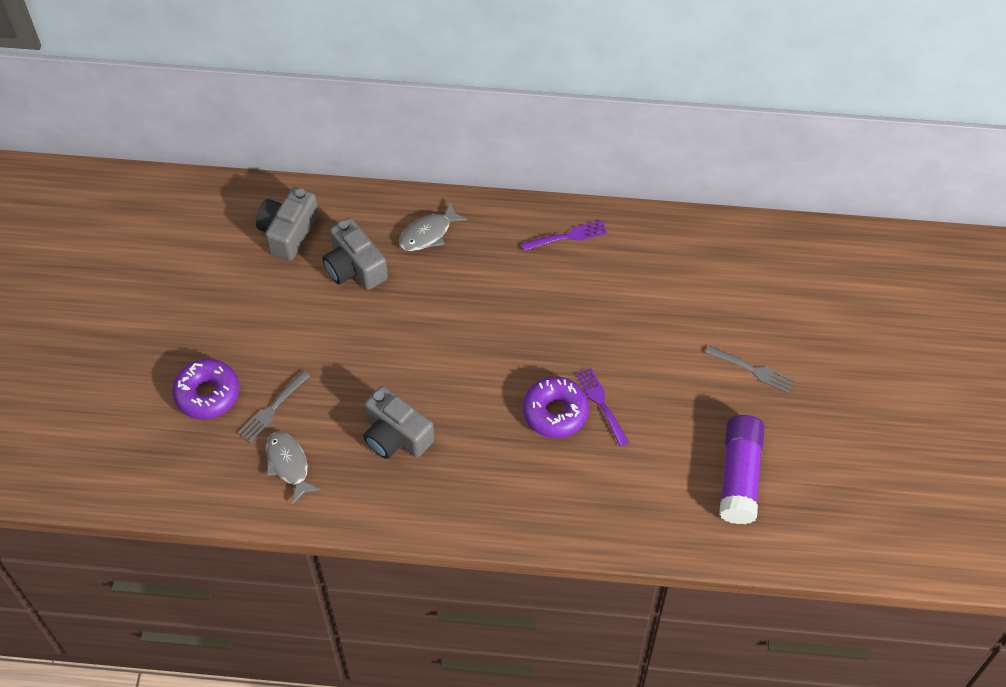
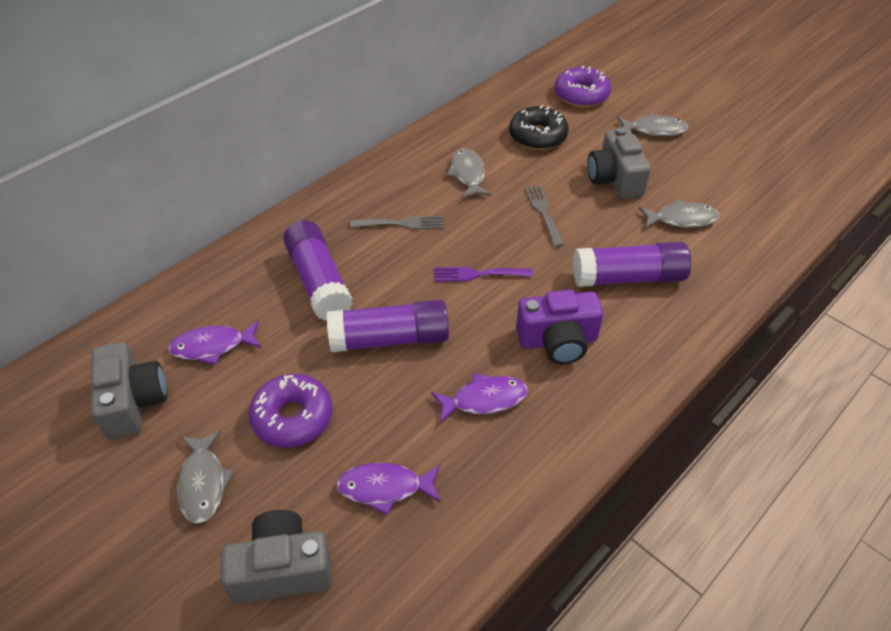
black donut: none = 0 -> [509,105,569,150] = 1
grey fish: [266,432,321,504] [399,202,468,251] = 2 -> [177,430,234,524] [446,148,491,199] [617,113,688,136] [639,199,719,229] = 4
purple camera: none = 0 -> [516,290,603,364] = 1
purple fish: none = 0 -> [168,321,261,365] [336,463,441,515] [431,373,528,423] = 3
purple fork: [521,220,608,251] [576,368,629,447] = 2 -> [434,267,533,282] = 1
purple glue stick: [719,415,764,524] = 1 -> [283,220,353,321] [327,300,449,353] [573,242,691,287] = 3

